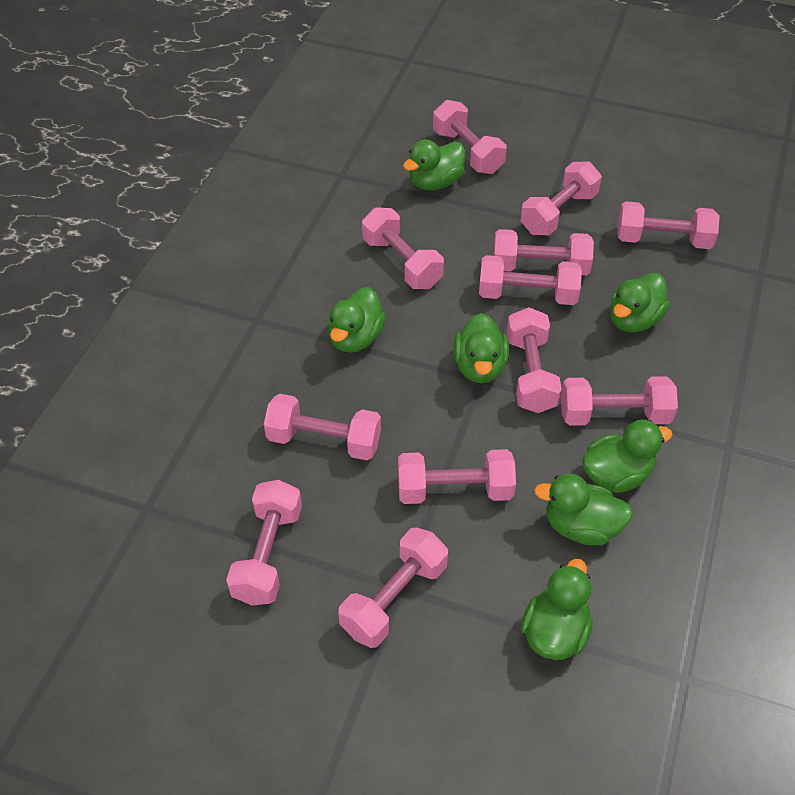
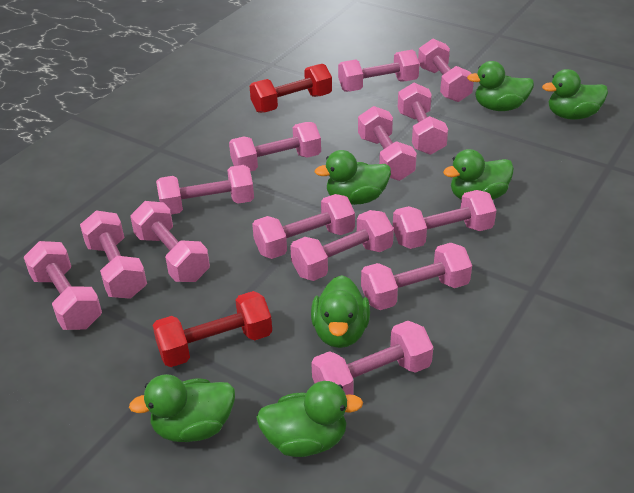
pink dumbbell: [226,480,302,606] [264,394,381,460] [338,527,448,648] [362,207,444,289] [398,449,516,504] [433,100,506,174] [479,255,582,305] [493,229,594,275] [507,307,562,413] [521,161,602,235] [561,376,678,426] [617,201,720,249] = 12 -> [24,241,102,330] [80,210,147,299] [130,201,210,282] [156,165,254,215] [229,122,321,172] [252,194,355,259] [290,210,394,281] [311,321,433,395] [338,50,420,92] [358,106,417,181] [361,243,472,310] [393,190,496,249] [398,83,448,155] [418,39,474,102] = 14
red dumbbell: none = 0 -> [152,291,272,367] [250,64,332,113] = 2

